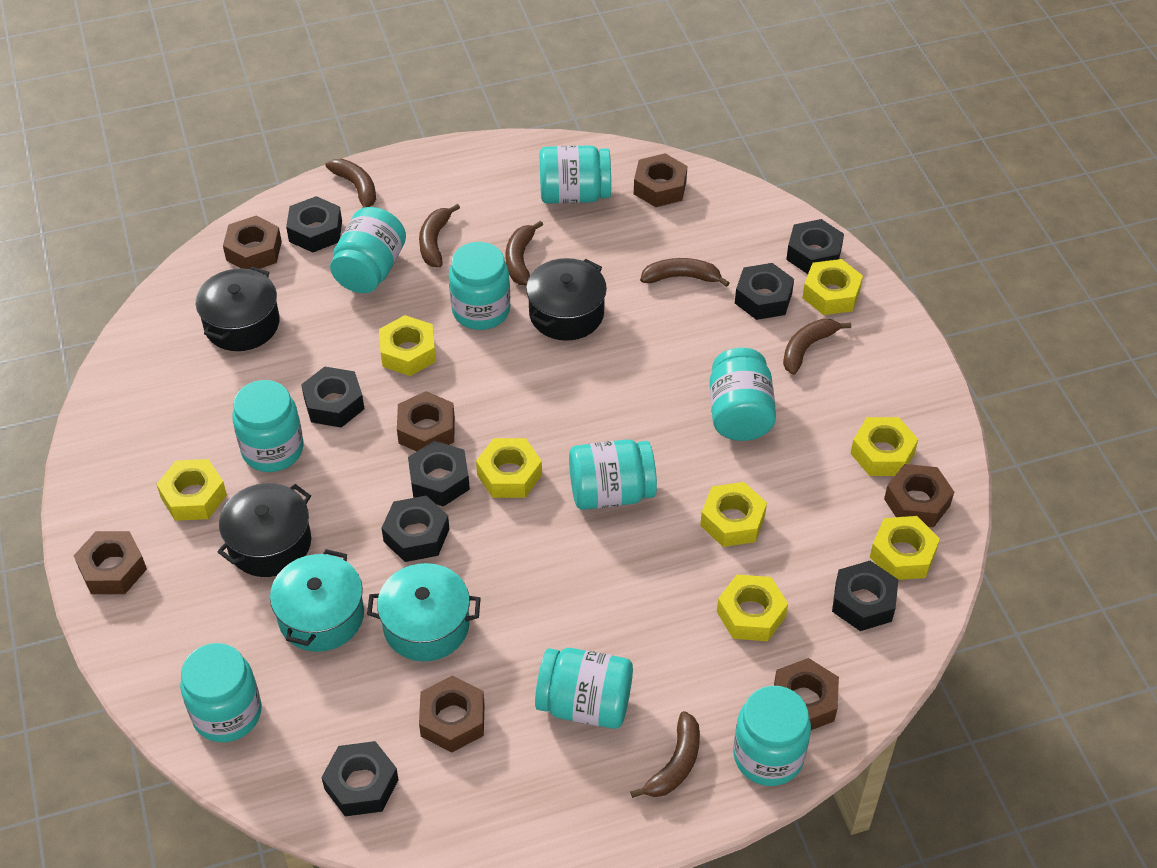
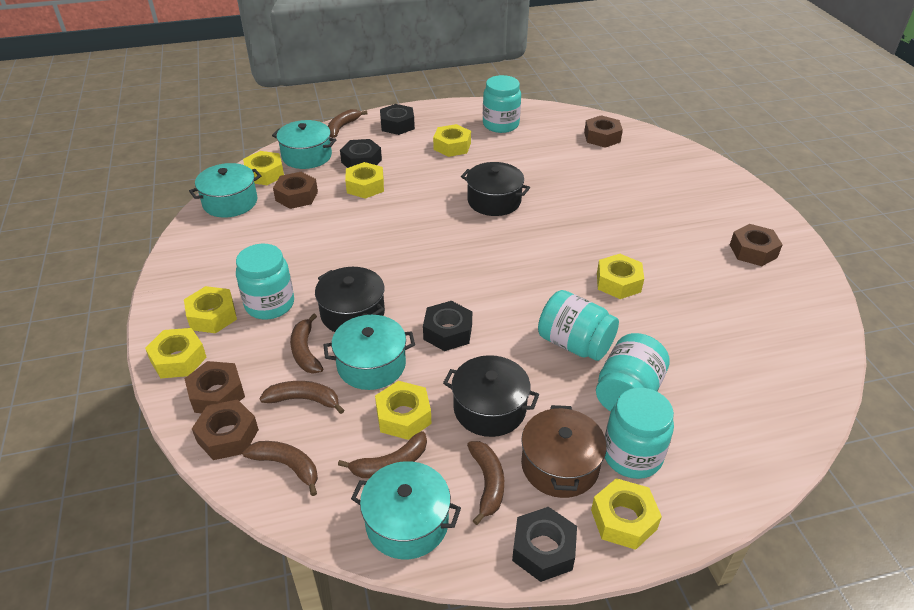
black nut: [286,196,342,253] [301,367,364,428] [321,741,399,816] [382,496,449,562] [408,441,470,507] [735,263,794,320] [786,219,844,274] [832,561,898,631] = 8 -> [340,139,382,168] [380,104,415,135] [423,301,472,351] [512,507,577,582] = 4
brown nut: [74,531,147,594] [223,215,282,269] [397,391,455,451] [419,675,484,753] [634,153,687,207] [774,658,839,730] [884,464,954,527] = 7 -> [184,361,245,413] [192,399,259,460] [273,172,318,209] [584,115,623,148] [730,224,783,266] = 5
brown pot: none = 0 -> [521,405,607,498] = 1
turquoise jar: [180,643,262,742] [232,380,304,472] [330,207,406,293] [449,242,510,330] [535,648,633,729] [540,145,611,204] [569,439,657,510] [710,348,776,441] [733,686,811,786] = 9 -> [236,244,294,319] [483,75,521,133] [538,290,619,361] [596,333,670,411] [605,388,674,479] = 5
turquoise pot: [270,549,364,652] [367,563,481,662] = 2 -> [189,163,261,218] [272,120,336,169] [324,315,415,390] [351,461,461,559] = 4

